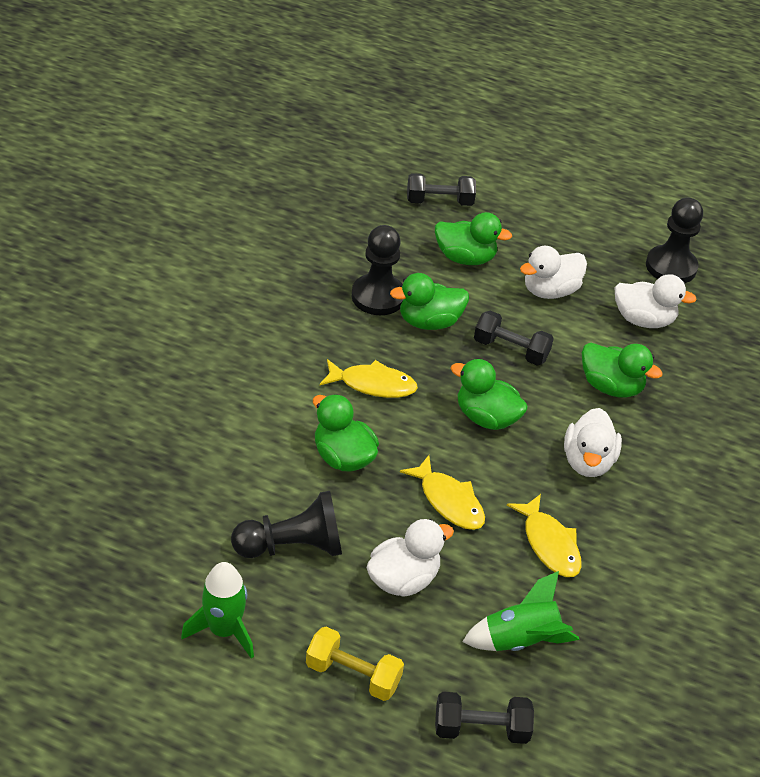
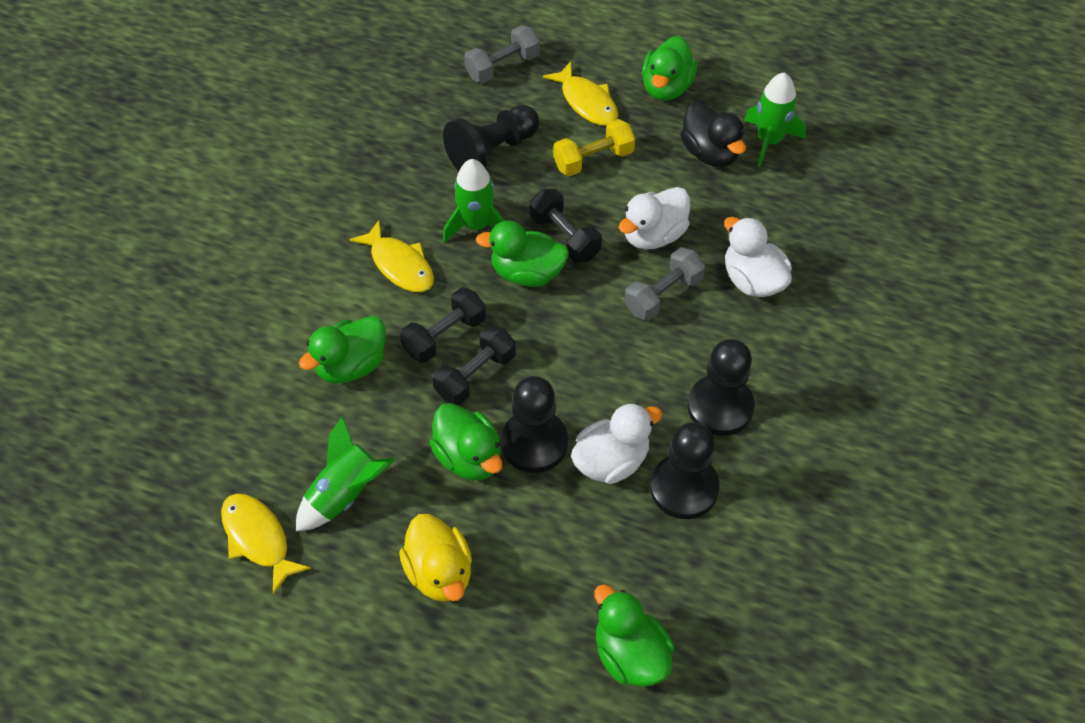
black duck: none = 0 -> [680,102,746,167] = 1
black pawn: [231,491,342,558] [352,225,404,315] [646,198,703,283] = 3 -> [443,105,539,171] [501,376,568,473] [650,422,720,519] [687,339,755,436] = 4
green rocket: [181,562,254,659] [462,571,580,651] = 2 -> [296,416,395,531] [443,159,504,243] [744,72,806,167] = 3
grey dumbbell: none = 0 -> [464,25,540,83] [624,247,705,321] = 2
white duck: [367,519,454,597] [520,246,587,299] [564,408,622,477] [614,274,697,328] = 4 -> [571,403,662,484] [619,187,690,249] [724,217,792,297] = 3
yellow duck: none = 0 -> [399,514,472,602] = 1

